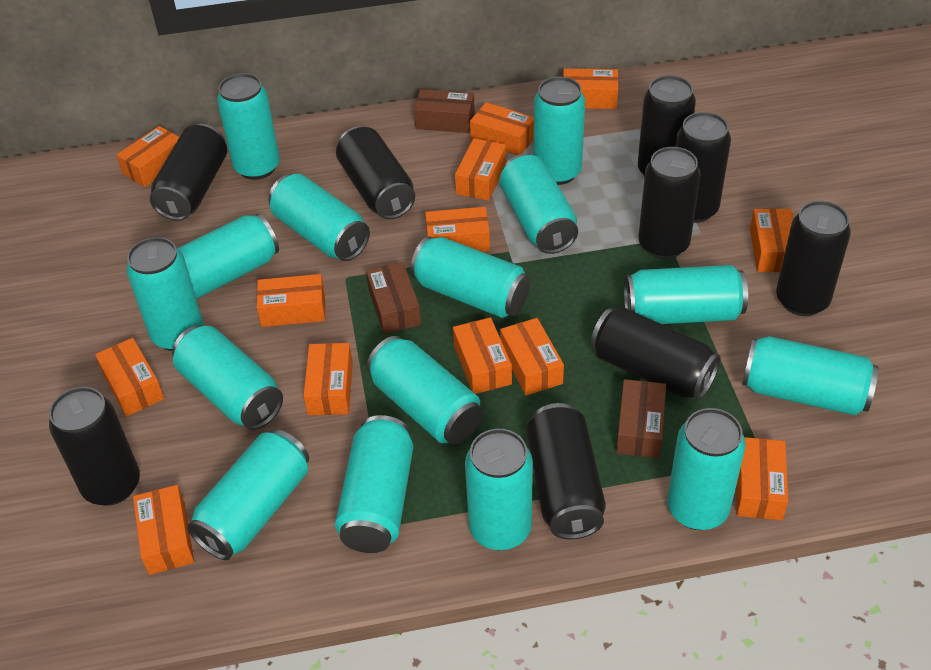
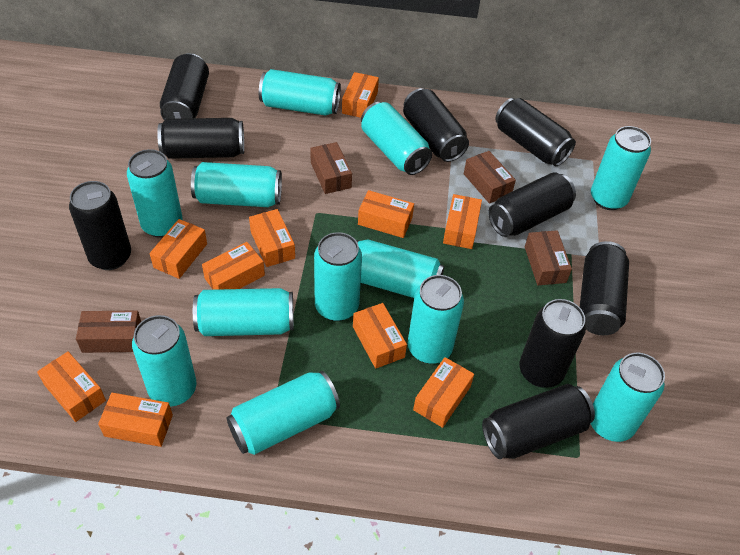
brown box: [366,262,421,334] [414,89,475,133] [616,379,666,458] = 3 -> [76,310,141,353] [310,142,352,194] [464,151,516,204] [525,230,572,285] = 4
orange box: [95,338,164,417] [117,126,179,187] [133,485,194,575] [257,274,325,327] [304,343,353,415] [425,207,490,252] [453,317,512,394] [455,138,507,201] [470,102,534,155] [500,318,564,396] [563,68,618,109] [736,437,788,520] [750,209,793,272] = 13 -> [37,351,106,422] [98,393,173,447] [150,219,207,279] [202,242,265,290] [249,209,295,267] [342,72,379,118] [353,303,407,369] [358,190,414,238] [413,357,474,428] [443,194,482,249] = 10
turquoise can: [126,237,203,351] [172,326,283,430] [177,214,279,299] [187,429,309,560] [217,73,280,180] [269,174,370,261] [335,415,413,553] [367,336,483,445] [410,237,530,318] [465,429,533,550] [499,154,578,254] [533,77,585,185] [624,265,748,324] [667,408,746,530] [742,336,879,415] = 15 -> [127,149,183,238] [132,315,196,407] [191,162,282,207] [193,288,294,336] [227,371,340,455] [259,69,341,116] [314,232,362,321] [356,239,445,298] [361,102,432,175] [408,275,464,364] [590,353,665,442] [591,126,651,210] = 12

